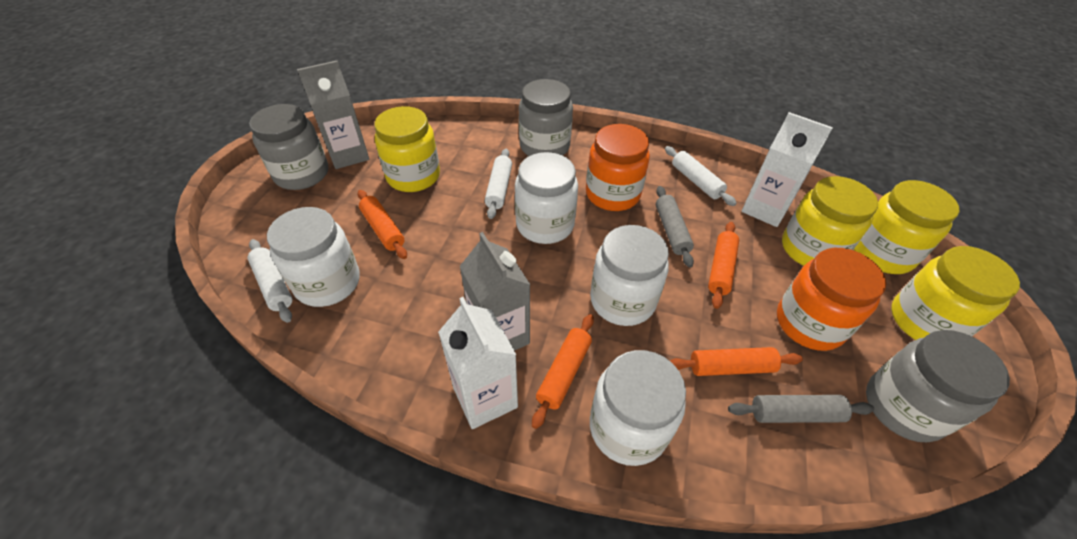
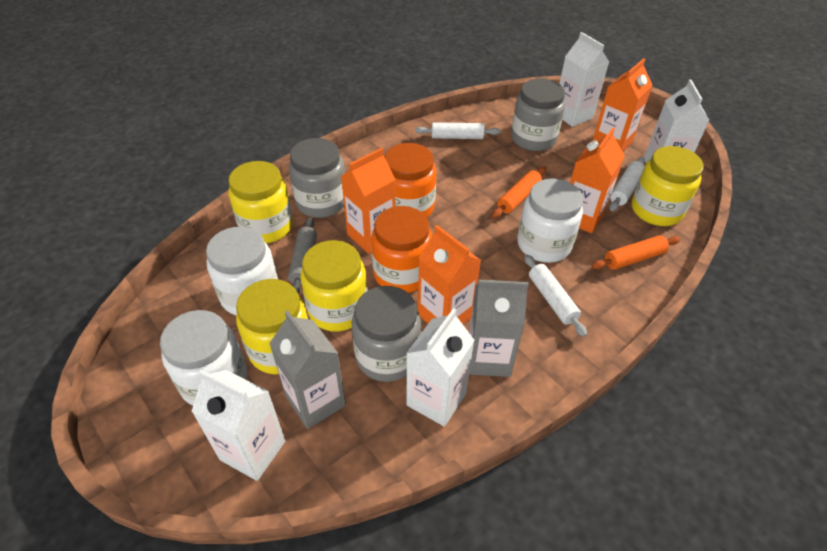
grey rolling pin: [656,186,694,268] [728,395,874,423] = 2 -> [288,217,317,295] = 1
orange carton: none = 0 -> [341,148,396,254] [418,225,481,324] [570,128,625,233] [593,58,653,152] = 4
orange rolling pin: [357,190,407,259] [532,314,594,429] [670,347,803,376] [708,222,739,309] = 4 -> [492,167,546,218] [592,235,681,270] = 2
white carton: [438,297,518,429] [742,112,833,227] = 2 -> [191,369,285,481] [406,308,475,427] [559,32,609,127] [644,79,710,163] = 4
white jar: [267,207,360,307] [515,152,578,244] [590,225,669,326] [590,350,686,466] = 4 -> [160,310,247,406] [206,226,278,315] [517,178,583,263] = 3

